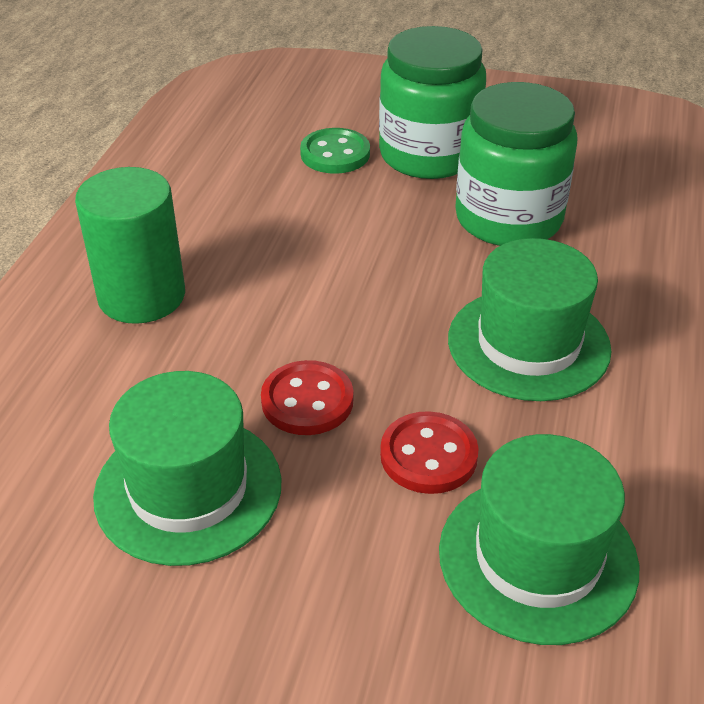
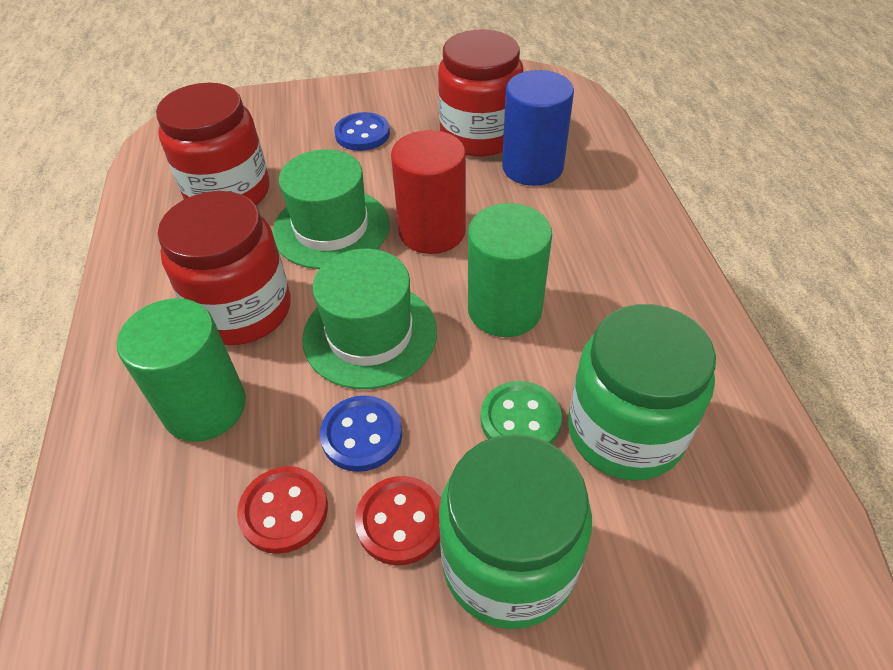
blue button: none = 0 -> [320,396,402,472] [334,112,390,151] = 2
blue cylinder: none = 0 -> [502,70,574,186] = 1
green cylinder: [75,167,185,324] = 1 -> [117,298,246,442] [468,203,552,337] = 2
green hat: [93,371,281,566] [439,434,639,645] [448,238,612,401] = 3 -> [272,149,390,269] [302,249,437,389] = 2
red cylinder: none = 0 -> [391,130,466,254] = 1
red jar: none = 0 -> [156,83,270,205] [158,191,291,345] [438,30,524,157] = 3

